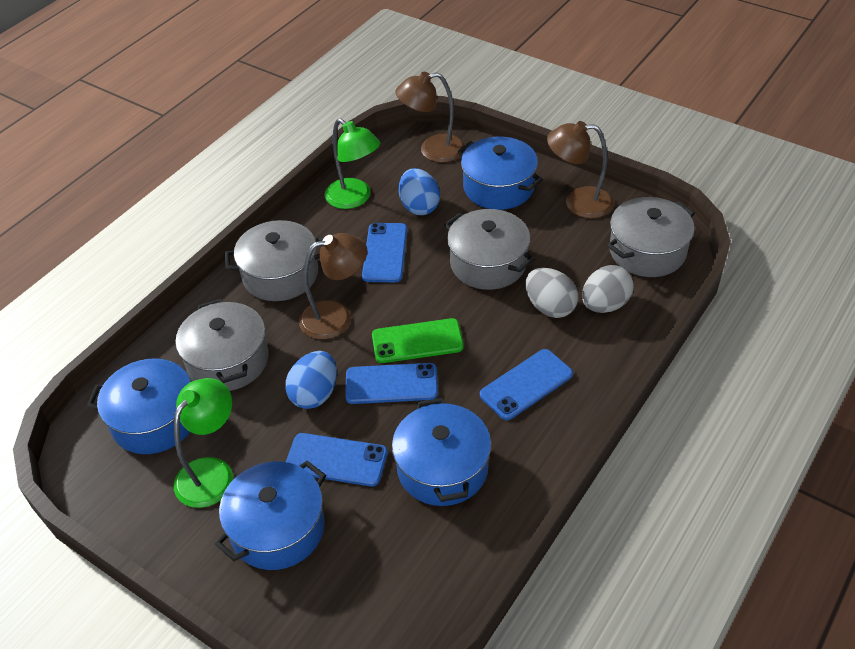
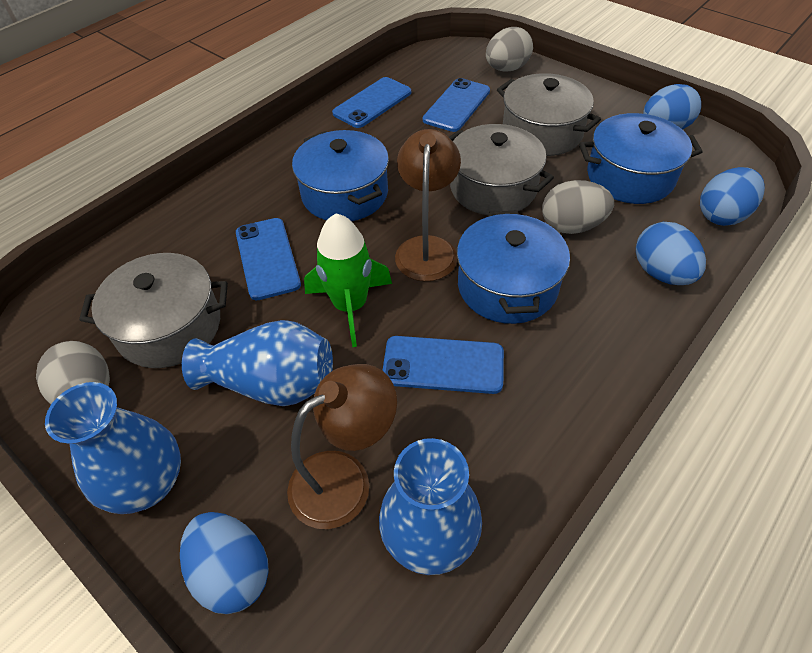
blue egg: [285,351,337,409] [399,168,440,215] = 2 -> [180,512,269,614] [636,222,706,285] [643,84,701,130] [700,167,765,226] = 4
blue pot: [87,359,191,454] [215,461,326,570] [392,398,491,506] [457,137,543,210] = 4 -> [292,130,389,221] [457,211,570,324] [579,113,703,204] = 3
blue vase: none = 0 -> [45,382,181,514] [182,320,333,406] [379,438,482,575] = 3
brown lamp: [299,233,367,339] [395,72,465,163] [547,121,614,218] = 3 -> [287,364,397,529] [395,129,461,281] = 2
green lamp: [174,378,233,508] [324,118,380,209] = 2 -> none = 0
green phone: [372,318,464,363] = 1 -> none = 0
green rocket: none = 0 -> [304,214,392,347] = 1
grey egg: [525,268,578,318] [582,265,634,313] = 2 -> [36,341,110,404] [486,27,533,72] [542,180,614,234] = 3
grey pot: [176,299,269,391] [225,220,323,301] [444,209,535,290] [607,197,695,277] = 4 -> [79,253,228,368] [449,124,554,215] [497,73,601,156] = 3

